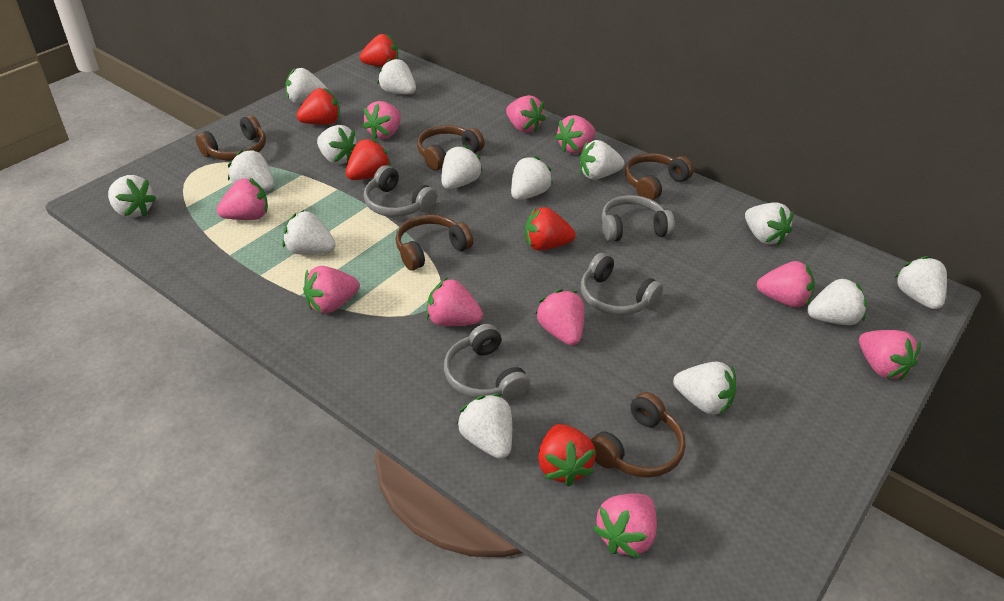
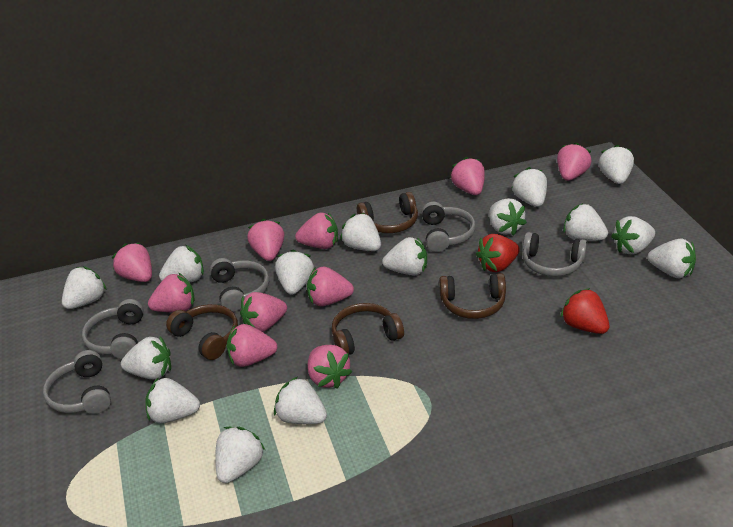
brown headphones: [196,115,266,161] [396,215,473,270] [417,125,485,171] [591,392,686,478] [625,153,694,200] = 5 -> [166,304,238,360] [332,303,404,354] [357,192,418,233] [439,273,506,319] = 4
grey headphones: [364,165,437,217] [444,324,530,400] [581,253,663,316] [602,195,675,242] = 4 -> [43,350,111,414] [82,299,144,359] [210,258,270,312] [422,202,476,252] [522,232,588,276] = 5
red strawberry: [296,88,340,125] [346,138,391,180] [360,34,398,67] [525,207,575,251] [538,424,596,487] = 5 -> [476,234,520,272] [560,288,609,334] = 2
white strawberry: [108,175,157,218] [228,150,274,191] [283,210,336,255] [286,68,327,104] [317,125,357,164] [377,58,416,94] [441,145,483,189] [457,394,512,459] [511,156,553,200] [579,140,625,180] [673,362,736,415] [745,202,794,246] [807,277,867,325] [894,256,947,309] = 14 -> [62,266,107,309] [121,336,171,379] [145,377,200,424] [159,245,204,282] [215,427,265,483] [274,377,327,424] [275,249,314,295] [340,213,381,251] [382,237,427,275] [489,198,527,236] [512,167,547,207] [563,203,608,241] [599,145,634,184] [611,216,655,255] [648,239,696,278] = 15

